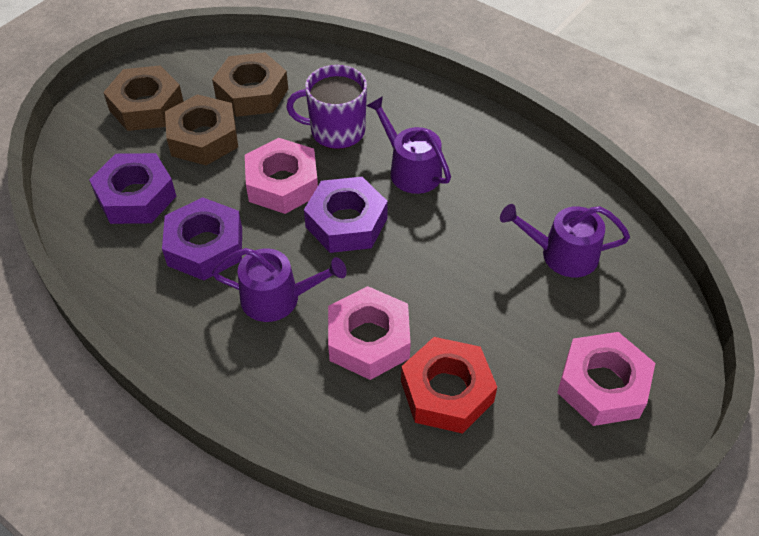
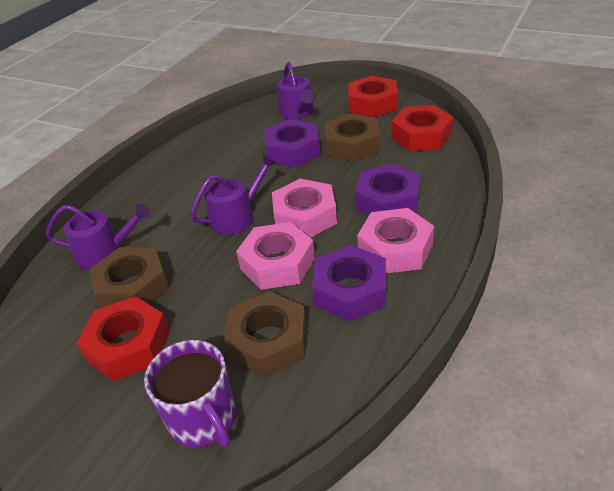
red nut: [401,337,497,434] = 1 -> [76,296,170,381] [348,76,398,118] [391,105,453,151] = 3

